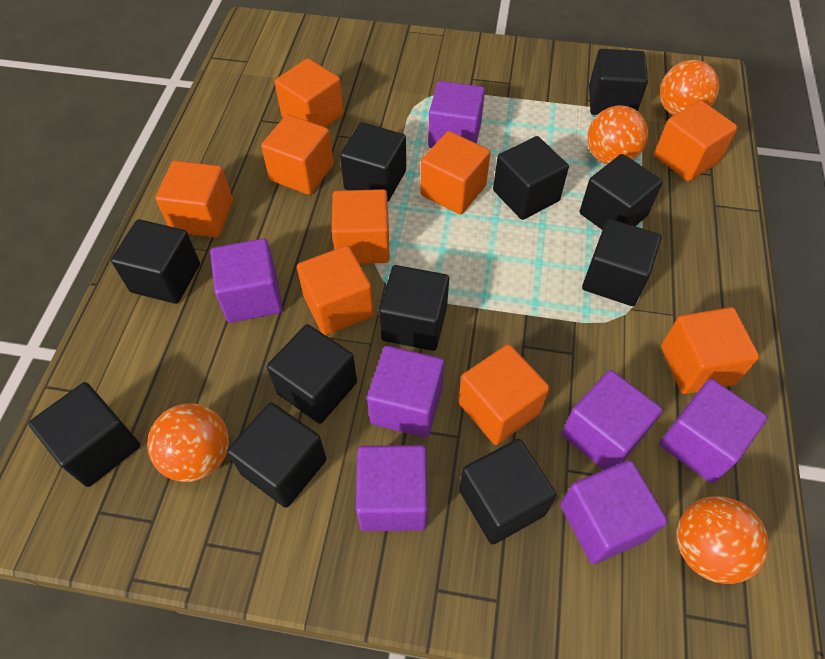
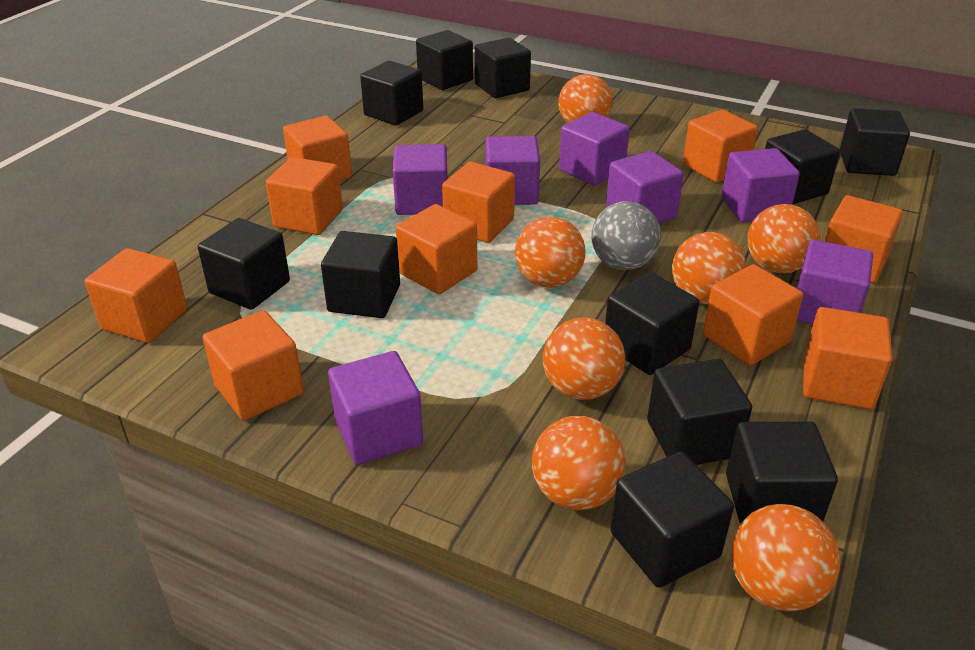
grey ball: none = 0 -> [591,201,661,270] = 1
orange ball: [147,403,229,482] [587,105,648,164] [660,60,719,116] [677,496,769,584] = 4 -> [515,217,586,287] [532,416,626,510] [543,317,625,400] [558,74,613,123] [672,232,746,304] [731,504,840,611] [747,204,820,273] = 7
orange cube: [156,161,233,238] [261,114,334,195] [275,58,344,127] [297,245,374,335] [332,189,390,264] [420,131,491,215] [458,344,550,445] [654,100,738,182] [661,307,760,394] = 9 -> [85,248,187,343] [203,310,304,420] [266,157,343,235] [283,116,352,181] [396,204,477,294] [442,162,515,243] [683,110,758,183] [703,264,803,366] [803,307,892,409] [825,195,903,283] = 10

